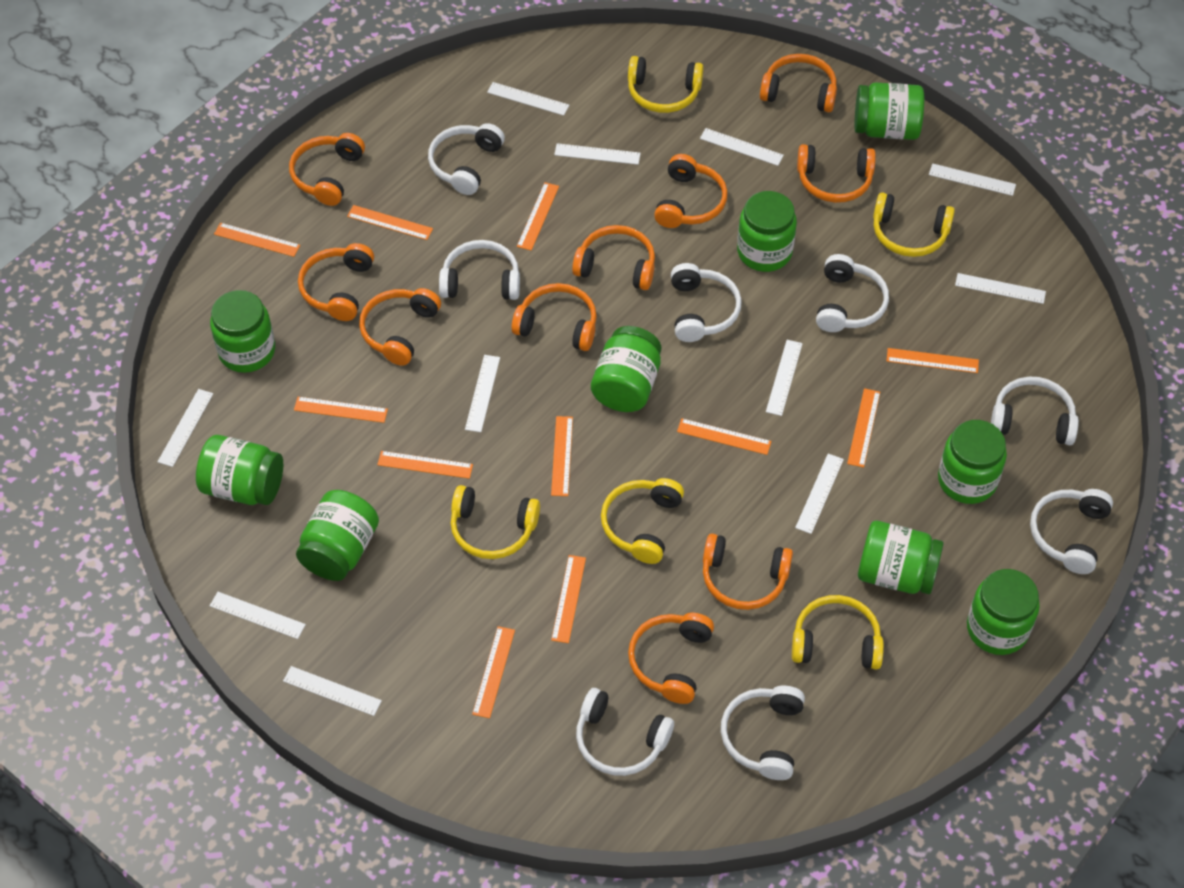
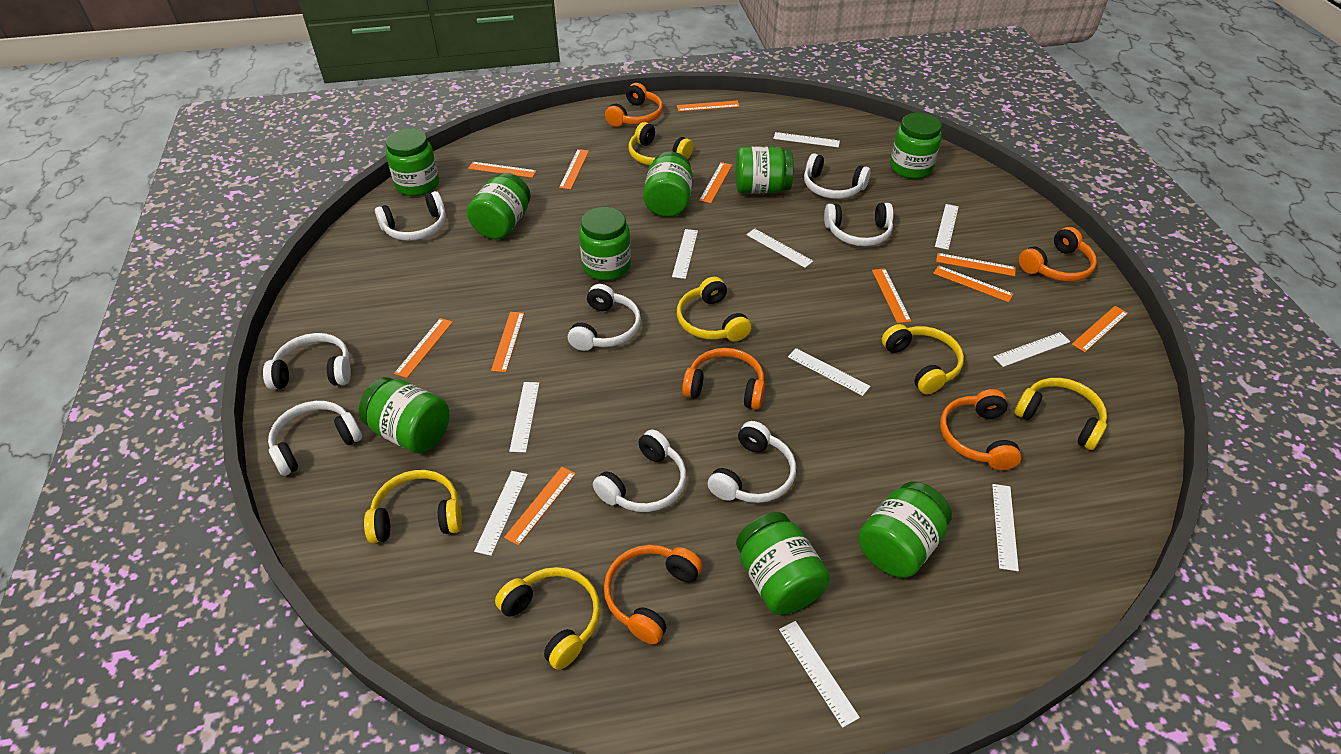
orange headphones: [289,133,365,206] [298,243,374,321] [359,288,441,366] [512,283,597,351] [572,225,655,290] [628,613,714,704] [654,154,728,228] [703,534,793,610] [760,54,837,112] [797,144,876,203] = 10 -> [604,545,703,644] [605,83,663,127] [682,348,765,410] [940,389,1022,470] [1019,227,1097,282] = 5
white ruler: [157,389,213,467] [210,592,306,639] [283,666,382,716] [465,355,500,432] [487,82,569,116] [554,143,641,165] [700,128,784,166] [766,340,803,416] [795,454,844,534] [929,163,1016,196] [955,273,1046,304] = 11 -> [474,471,528,556] [509,382,539,452] [672,229,698,279] [746,228,813,268] [773,132,840,147] [779,621,860,728] [788,348,870,396] [935,204,959,250] [992,484,1019,571] [993,332,1070,367] = 10
yellow headphones: [450,485,540,559] [601,478,684,564] [628,56,704,113] [792,595,884,669] [873,192,955,257] = 5 -> [364,470,462,544] [495,567,600,670] [629,122,693,165] [677,277,751,342] [882,324,964,394] [1014,378,1107,450] = 6

